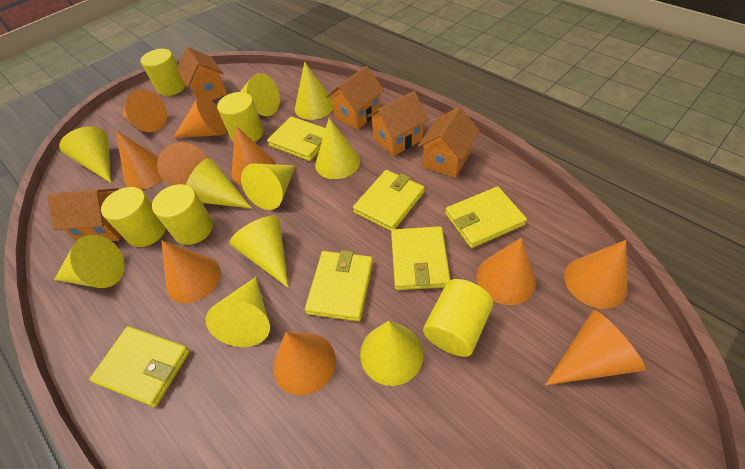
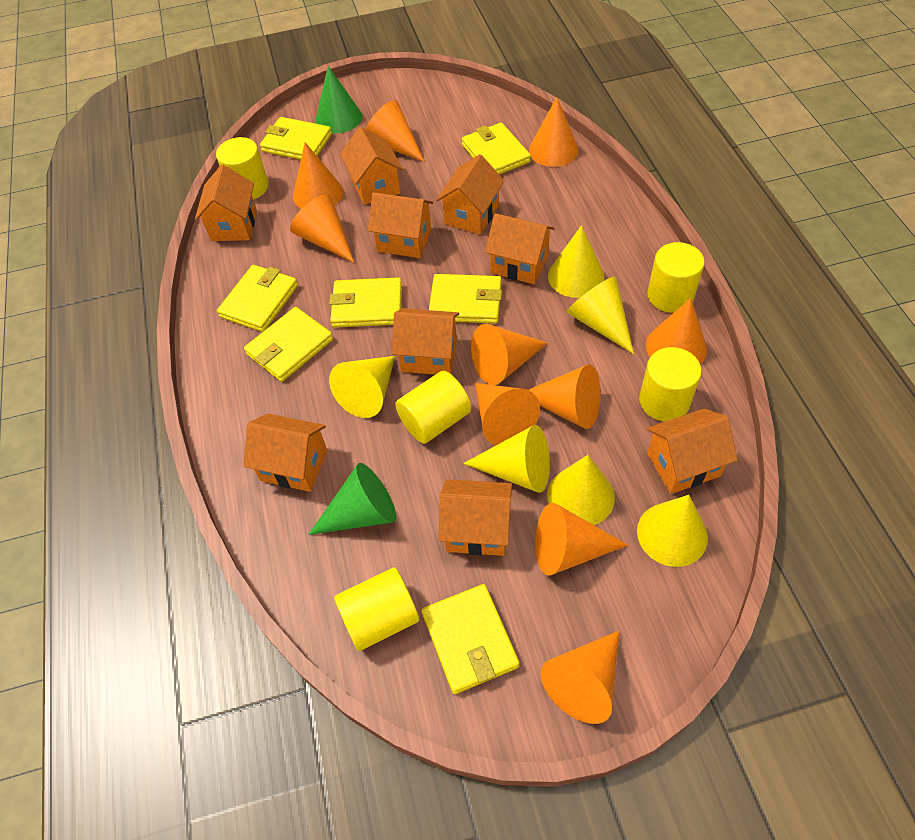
green cone: none = 0 -> [308,463,396,535] [316,66,362,133] = 2
orange house: [47,188,121,241] [177,47,227,100] [326,66,384,130] [367,91,428,156] [418,107,479,178] = 5 -> [195,165,257,241] [243,414,327,492] [340,127,403,205] [368,192,433,258] [392,308,459,375] [436,154,504,235] [439,479,512,556] [485,213,555,284] [647,409,738,494] = 9
yellow cone: [54,235,125,288] [59,127,111,183] [186,158,252,209] [206,277,270,347] [229,216,289,288] [240,73,280,116] [241,163,296,210] [295,62,333,120] [315,118,360,179] [360,321,423,386] = 10 -> [329,356,395,418] [463,425,550,493] [547,455,615,525] [548,225,604,298] [567,276,634,354] [637,495,708,567] = 6
yellow wallet: [89,326,190,407] [267,117,326,161] [305,250,373,322] [353,170,424,231] [391,226,450,290] [445,186,527,248] = 6 -> [217,265,298,332] [244,307,333,382] [260,117,332,160] [329,277,402,328] [421,584,520,694] [429,274,502,324] [462,122,531,175] = 7

